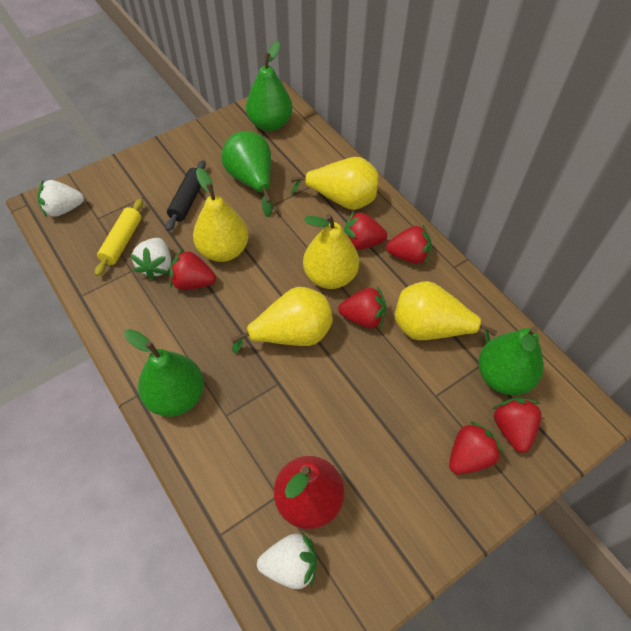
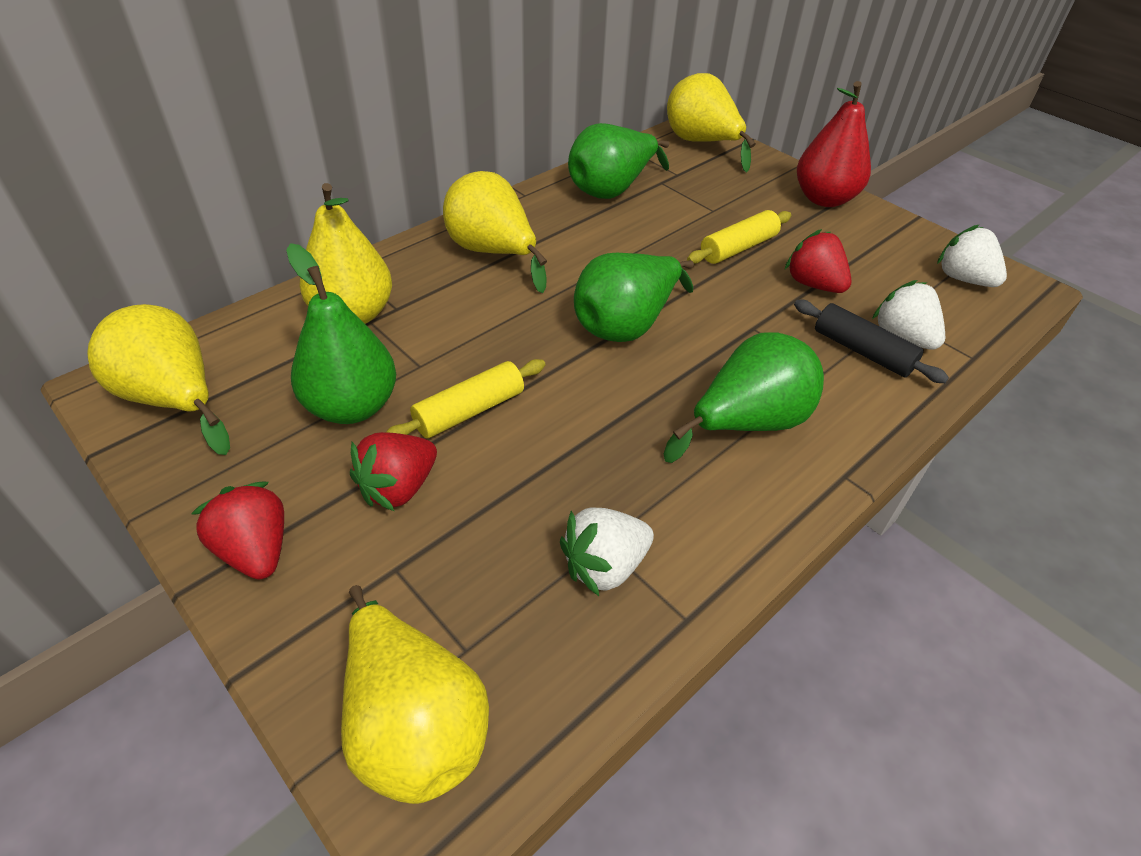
red strawberry: [169,248,216,290] [338,287,386,329] [344,211,387,250] [386,225,432,264] [449,421,503,475] [493,398,542,453] = 6 -> [191,482,284,580] [350,432,437,511] [784,229,851,293] = 3
yellow rolling pin: [95,199,143,276] = 1 -> [386,359,546,438] [687,210,791,264] = 2

